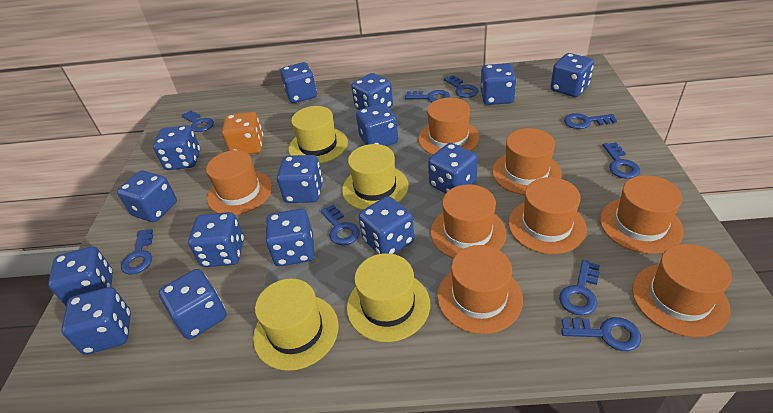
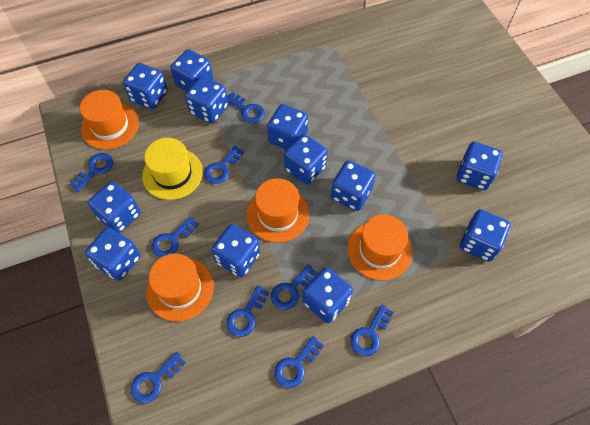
blue dice: [48,246,113,306] [61,287,131,355] [117,171,177,222] [153,125,200,170] [159,269,227,340] [188,212,244,267] [265,209,314,266] [277,155,323,203] [280,62,317,103] [351,73,393,110] [356,103,398,146] [359,196,414,254] [428,143,478,194] [481,63,517,105] [550,53,594,97] = 15 -> [85,227,140,281] [88,181,141,233] [123,63,168,109] [171,49,213,92] [185,76,228,123] [211,224,260,277] [267,104,308,150] [284,134,328,185] [303,267,353,323] [331,160,376,211] [457,142,503,190] [460,209,511,262] = 12
orange dice: [222,112,263,154] = 1 -> none = 0
orange hat: [206,150,272,215] [418,98,480,155] [431,184,506,259] [437,245,523,334] [492,128,562,195] [508,177,587,254] [600,175,684,254] [632,244,732,337] = 8 -> [80,90,139,150] [146,253,214,322] [247,178,309,243] [347,214,413,281] = 4
yellow hat: [253,279,339,371] [289,106,348,164] [342,144,409,210] [347,253,430,342] = 4 -> [142,138,203,200] = 1

